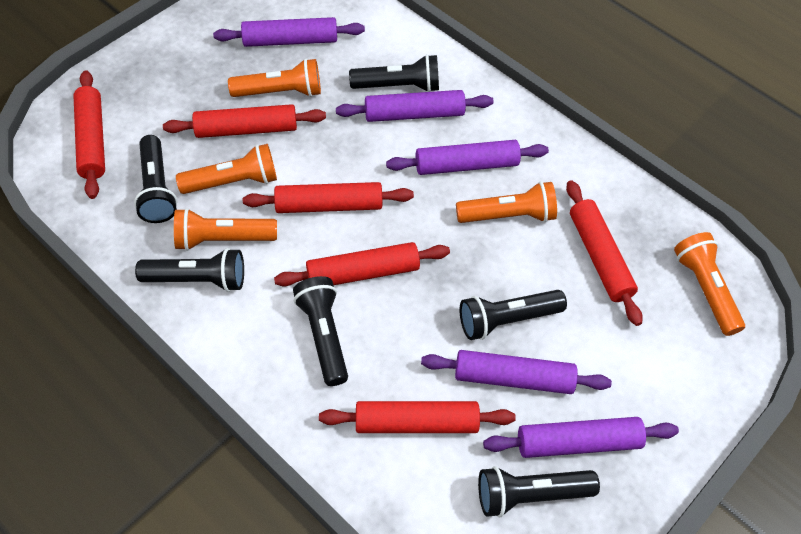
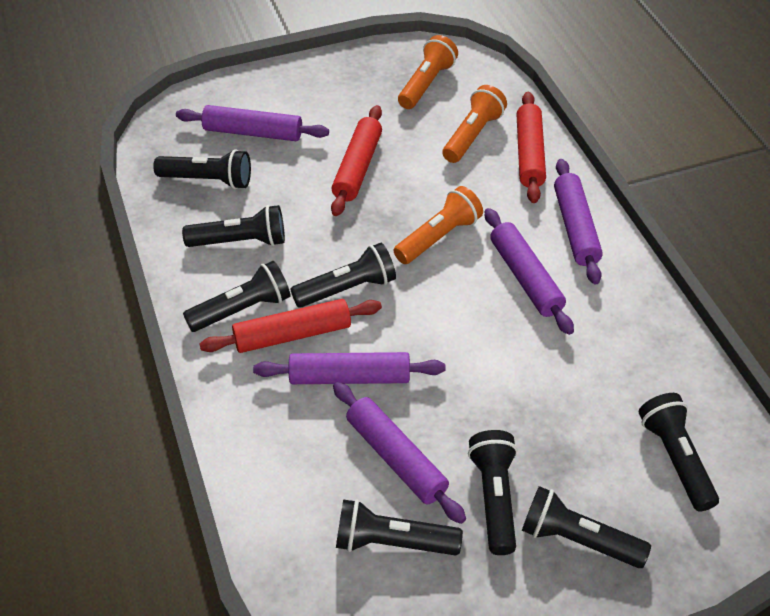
black flashlight: [134,135,177,223] [135,248,244,292] [293,276,348,386] [349,54,439,92] [460,290,567,340] [478,466,600,517] = 6 -> [153,149,251,189] [182,205,285,247] [183,261,291,332] [290,243,396,308] [336,499,463,556] [468,430,517,555] [522,486,651,568] [639,393,719,512] = 8
orange flashlight: [174,208,277,251] [176,144,277,194] [228,59,321,97] [456,181,557,223] [674,232,745,336] = 5 -> [394,186,483,264] [398,35,458,109] [442,85,507,163] = 3
red rolling pin: [73,70,105,199] [163,104,326,138] [243,182,414,213] [274,242,450,286] [319,401,516,433] [566,180,643,326] = 6 -> [199,299,382,353] [331,105,382,216] [516,92,546,203] = 3

